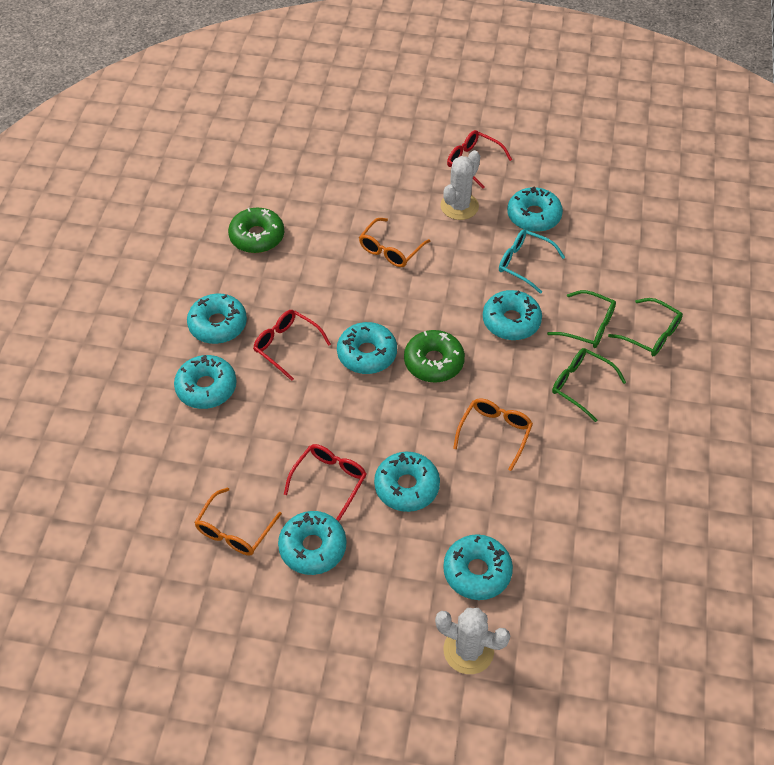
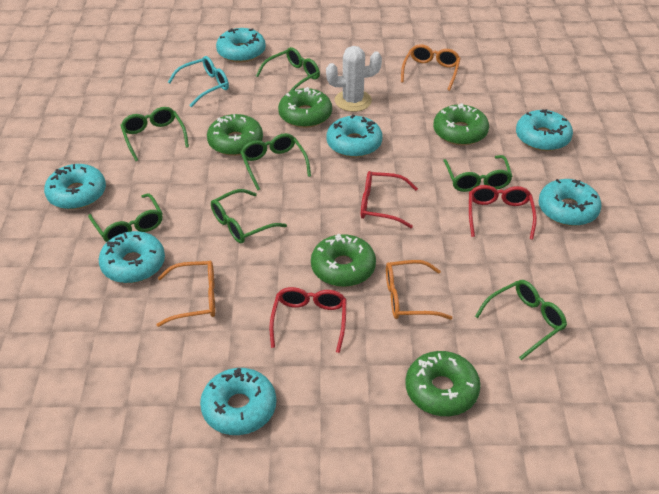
green donut: [228,208,284,253] [404,330,465,383] = 2 -> [207,114,263,156] [278,87,332,128] [311,234,376,287] [405,351,481,416] [433,103,489,145] = 5
green glasses: [547,290,616,348] [552,348,626,422] [608,298,683,356] = 3 -> [88,193,163,242] [120,107,189,161] [211,189,287,243] [240,133,311,191] [256,47,320,93] [443,155,513,192] [475,280,567,360] = 7
turquoise donut: [174,355,237,409] [187,293,247,344] [278,511,347,575] [337,322,397,374] [374,452,440,512] [443,534,513,600] [483,290,542,340] [507,187,563,232] = 8 -> [44,164,106,209] [99,231,165,283] [200,368,276,435] [216,28,266,63] [326,114,383,157] [516,109,573,151] [538,179,602,226] = 7
white cactus: [435,608,510,674] [440,150,480,220] = 2 -> [326,46,382,112] = 1

